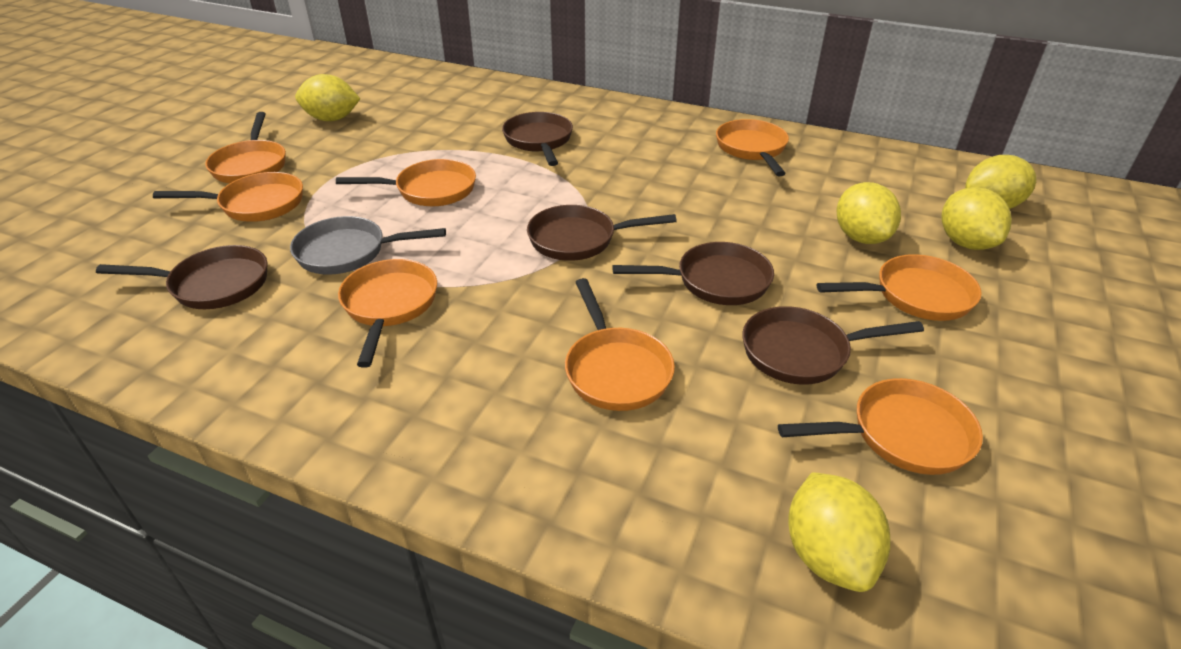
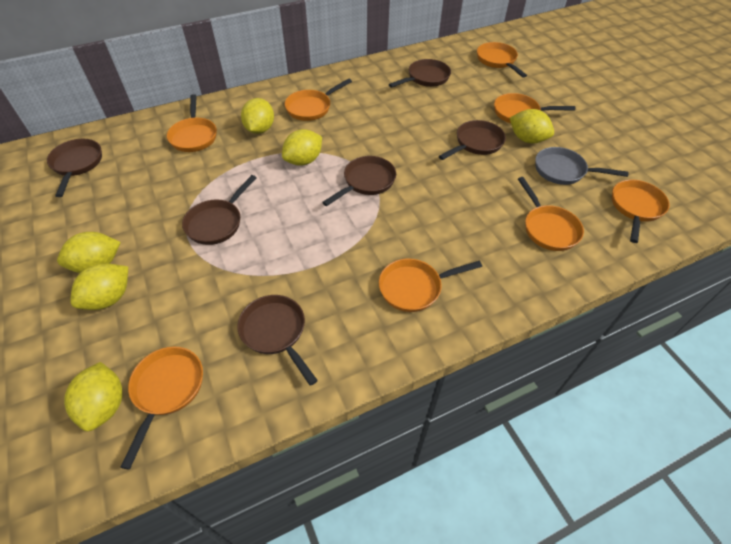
brown pan: [96,245,268,309] [502,112,573,166] [527,205,677,261] [612,242,774,305] [743,306,924,385] = 5 -> [47,139,102,197] [182,175,257,245] [237,295,318,386] [322,156,396,206] [389,59,451,88] [439,120,506,160] = 6
yellow lemon: [295,74,360,121] [788,472,890,592] [837,182,901,244] [941,187,1012,250] [965,155,1036,209] = 5 -> [57,232,121,273] [64,362,123,431] [70,263,128,310] [241,98,274,134] [282,129,322,166] [510,109,554,144] = 6

